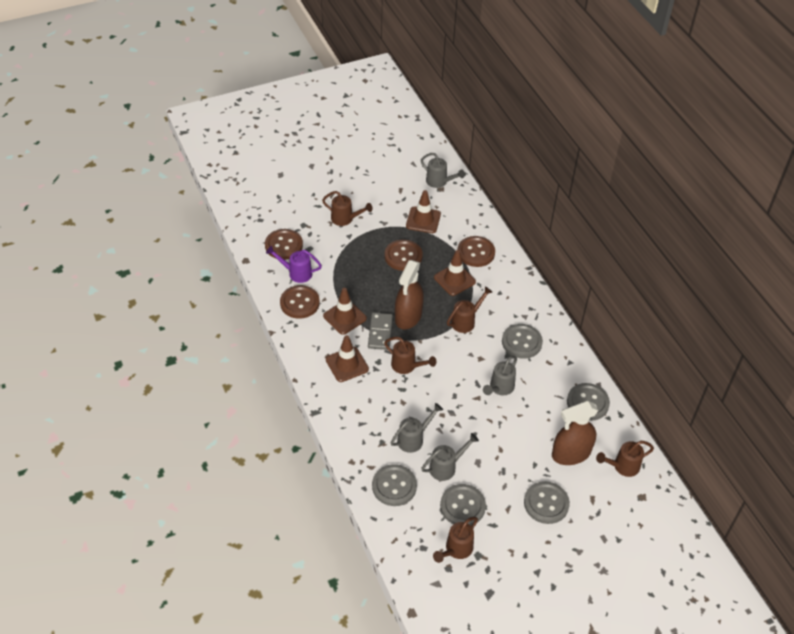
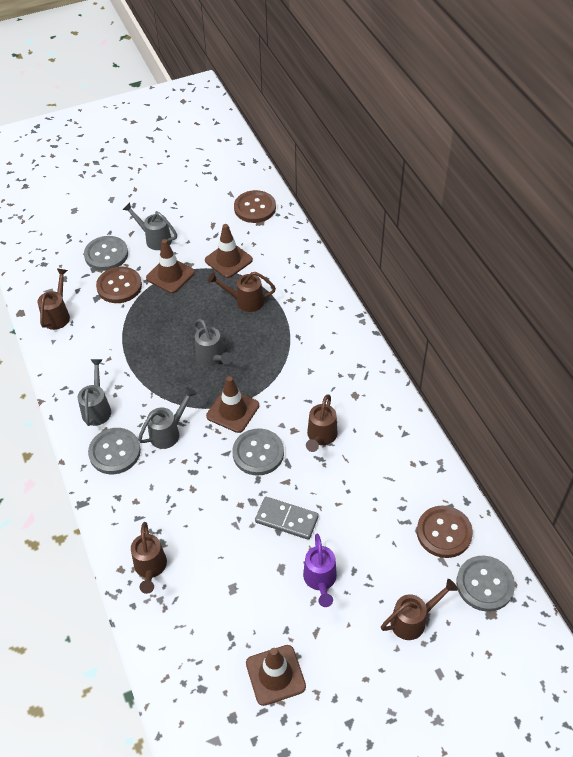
brown button: [265,229,303,260] [280,285,320,319] [385,240,423,271] [457,236,495,267] = 4 -> [96,267,142,303] [234,190,276,223] [417,505,473,558] = 3
brown spray bottle: [395,260,424,330] [552,401,598,465] = 2 -> none = 0
grey button: [372,464,417,506] [440,484,486,526] [502,324,543,359] [524,481,570,524] [567,383,610,421] = 5 -> [84,236,128,271] [88,428,141,474] [232,428,284,476] [456,556,515,612] = 4

